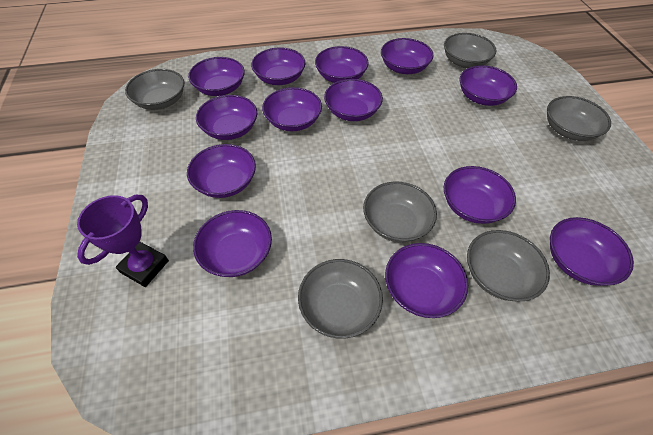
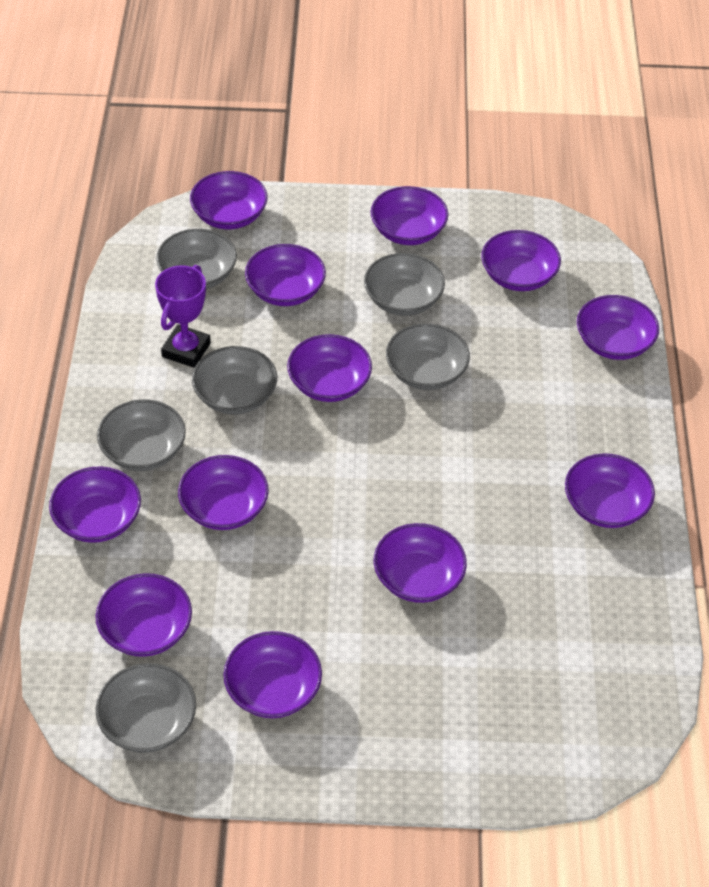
purple bowl: [187,144,256,198] [188,57,245,96] [193,210,272,277] [196,95,257,140] [251,47,306,85] [262,87,322,131] [315,46,369,83] [324,79,383,121] [381,38,434,74] [385,243,468,318] [444,166,516,224] [460,65,517,106] [550,217,634,286] = 13 -> [49,467,141,543] [95,573,192,657] [178,455,269,530] [190,171,267,229] [223,631,322,718] [245,244,326,306] [287,334,372,402] [370,186,448,245] [374,523,467,603] [481,230,561,291] [565,453,655,528] [577,295,659,360] = 12

